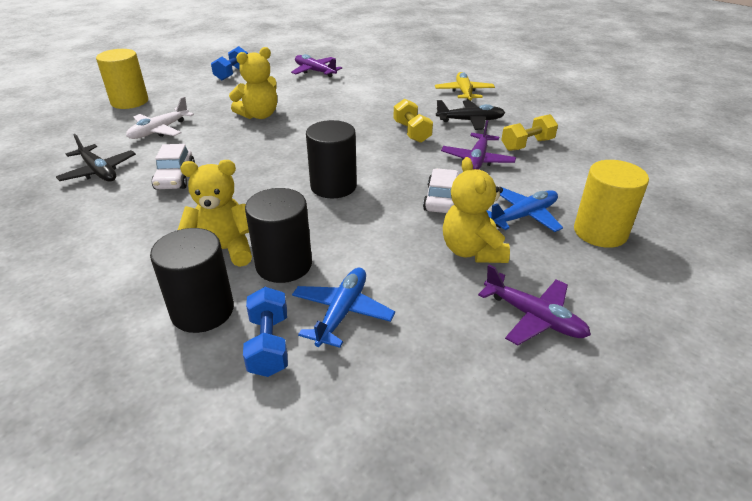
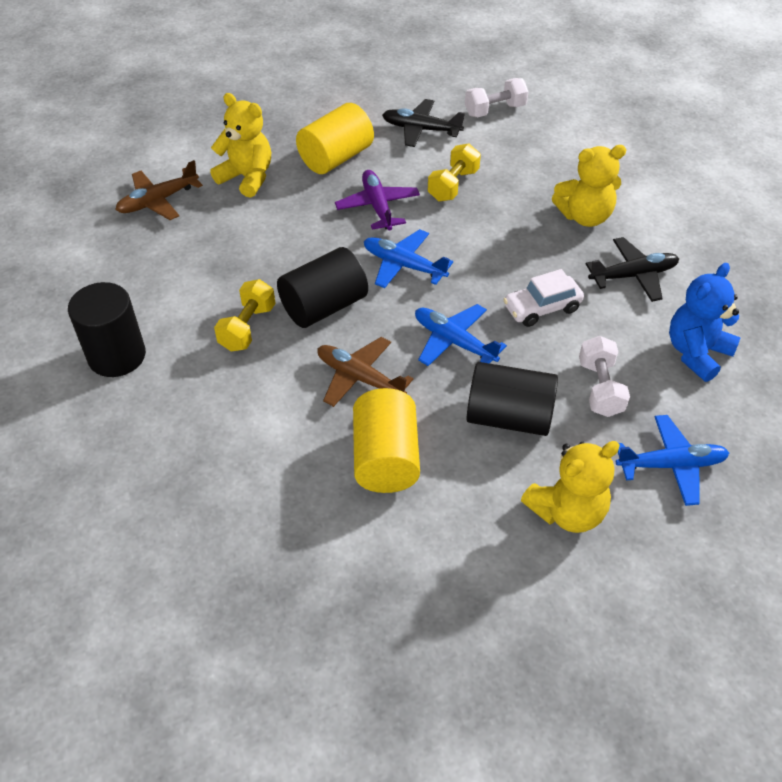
blue dumbbell: [211,46,248,81] [243,287,288,377] = 2 -> none = 0
blue plane: [292,268,395,348] [487,187,563,232] = 2 -> [364,229,453,288] [415,304,507,366] [616,415,729,506] = 3
blue teddy bear: none = 0 -> [669,263,741,382] = 1
brown plane: none = 0 -> [115,160,203,220] [317,337,413,407] = 2
purple plane: [291,54,342,77] [441,120,516,170] [478,265,591,345] = 3 -> [335,170,420,231] = 1
white car: [152,144,195,190] [423,168,459,213] = 2 -> [503,269,584,327] = 1
white dumbbell: none = 0 -> [465,78,529,117] [579,336,630,417] = 2
white plane: [126,97,194,139] = 1 -> none = 0
yellow plane: [435,72,495,101] = 1 -> none = 0

